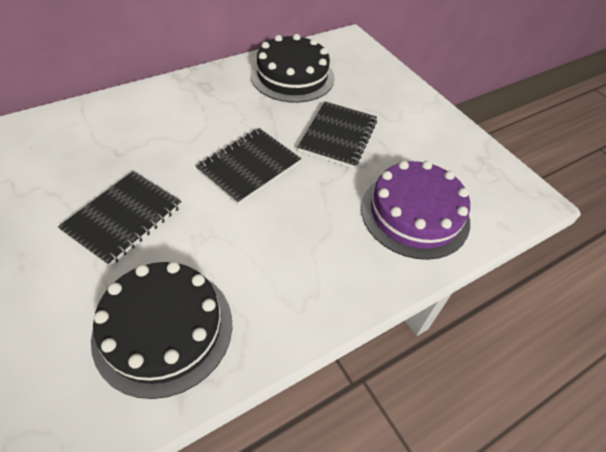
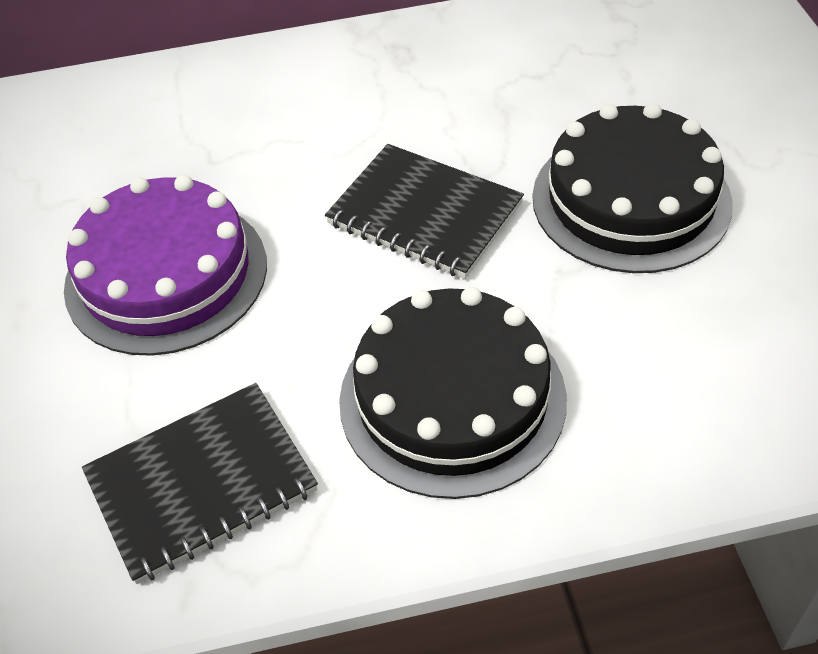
black notebook: [58,171,182,266] [196,128,301,205] [298,101,377,169] = 3 -> [82,383,318,584] [325,144,524,279] = 2

